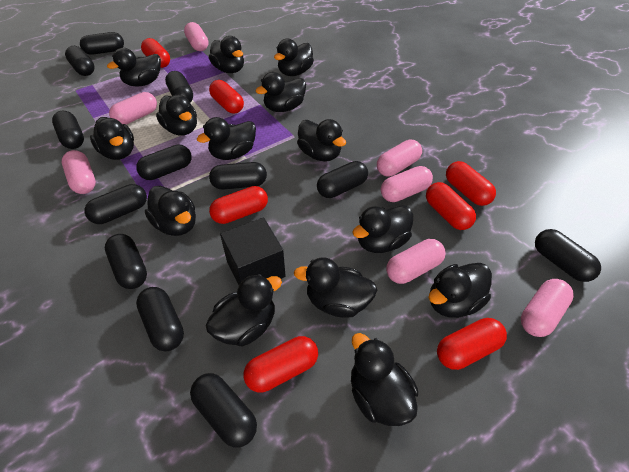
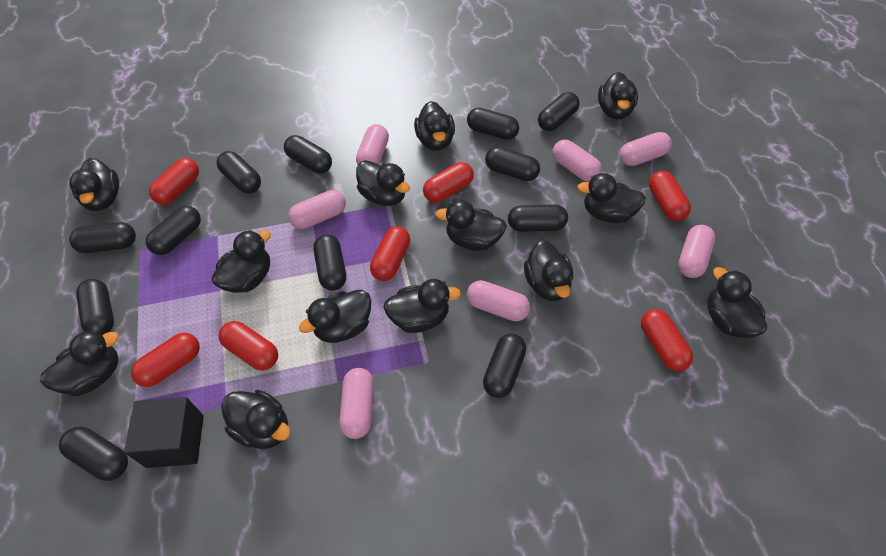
black duck: [90,117,134,160] [107,48,161,86] [145,186,196,236] [156,95,197,135] [197,117,256,160] [206,274,282,347] [209,36,244,73] [255,72,306,112] [274,39,314,76] [294,257,377,318] [297,119,346,161] [351,333,418,426] [352,205,413,253] [428,263,492,318] = 14 -> [40,330,119,396] [69,158,119,211] [212,230,271,293] [221,390,291,449] [299,290,371,343] [356,160,410,206] [383,279,461,333] [414,101,455,151] [435,200,507,251] [524,240,573,301] [577,173,646,223] [598,72,638,119] [707,267,767,338] = 13

